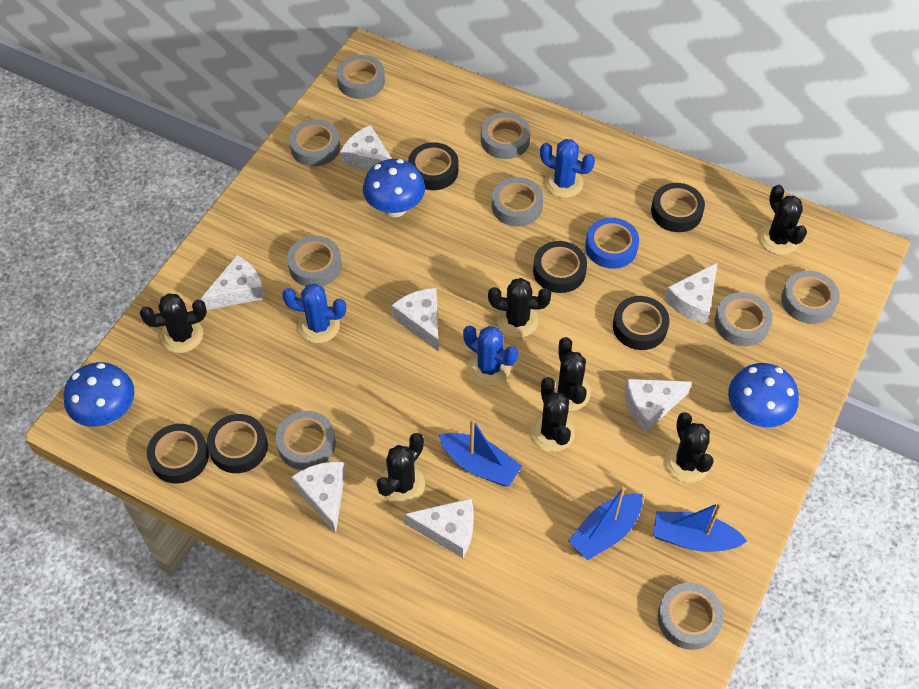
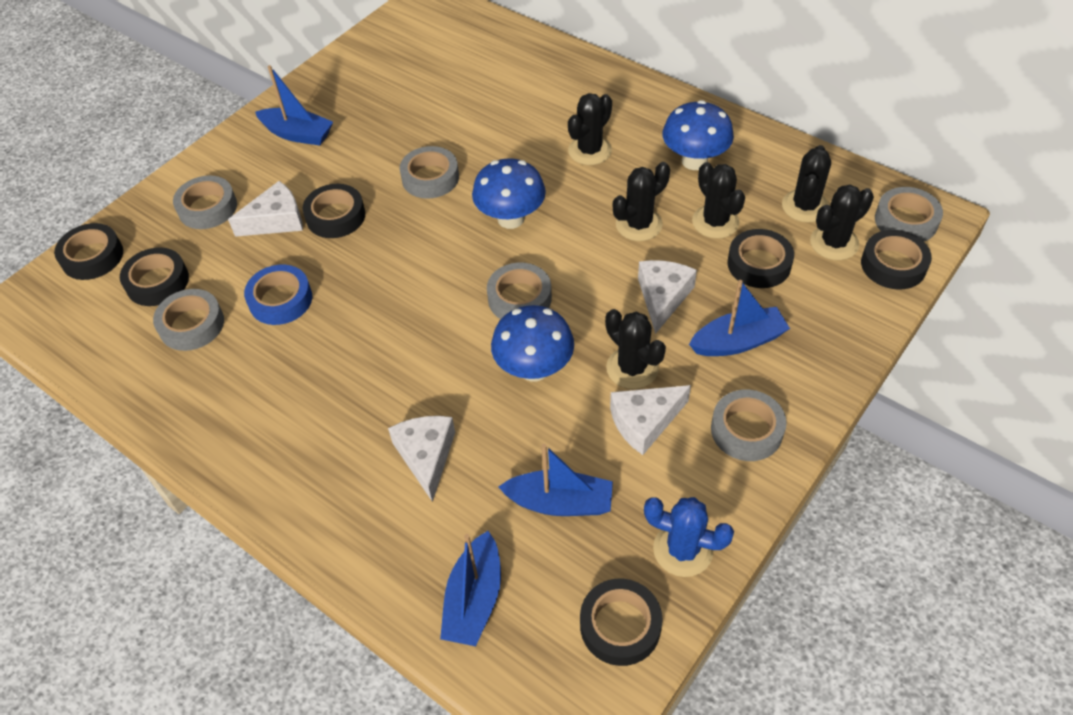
black cactus: [140,293,207,353] [377,433,425,505] [488,278,551,338] [530,377,575,452] [553,337,591,411] [665,412,713,483] [759,185,807,255] = 7 -> [568,93,612,165] [605,309,666,389] [613,162,670,241] [692,162,745,239] [782,145,831,222] [810,185,874,260] = 6
blue boat: [439,418,522,487] [568,486,643,561] [653,502,747,552] = 3 -> [255,65,333,145] [440,531,501,646] [498,444,613,516] [689,280,790,356] = 4
blue cactus: [282,283,346,343] [463,325,518,386] [540,139,595,198] = 3 -> [644,497,734,577] = 1
grey tape: [276,411,336,470] [287,236,342,286] [289,119,340,166] [336,55,385,99] [481,112,530,159] [492,177,543,226] [658,582,724,650] [715,292,773,346] [781,271,840,324] = 9 -> [153,289,224,351] [173,175,237,229] [400,146,459,199] [487,263,552,319] [711,390,787,461] [875,187,943,241] = 6
white cheese: [201,255,265,310] [291,462,345,534] [340,125,392,171] [392,288,439,352] [404,498,473,558] [625,379,692,432] [664,262,718,324] = 7 -> [228,181,303,237] [388,416,455,502] [610,385,691,455] [638,260,697,334] = 4

